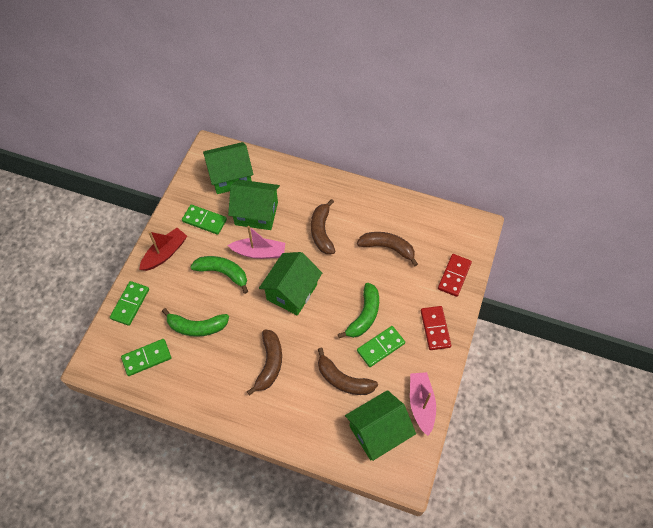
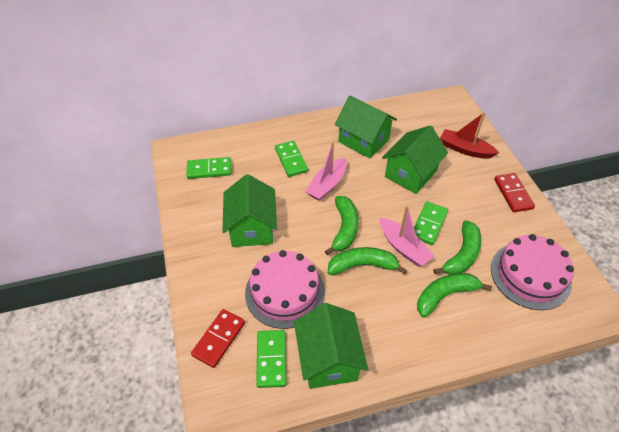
brown banana: [247,329,282,395] [311,199,335,254] [318,348,378,395] [357,232,418,266] = 4 -> none = 0
green banana: [162,308,229,337] [190,256,248,294] [338,283,379,338] = 3 -> [325,196,359,255] [328,247,407,275] [417,273,492,317] [433,220,482,275] = 4
pink cake: none = 0 -> [245,250,325,329] [491,234,574,310] = 2

